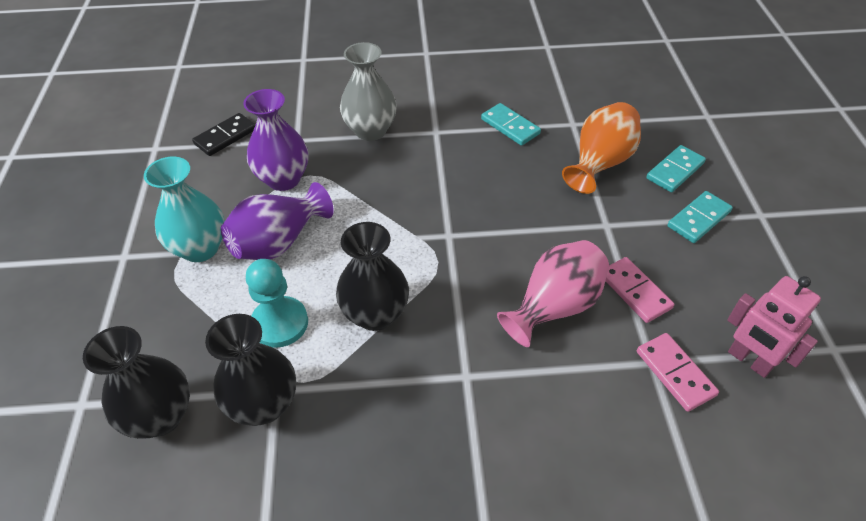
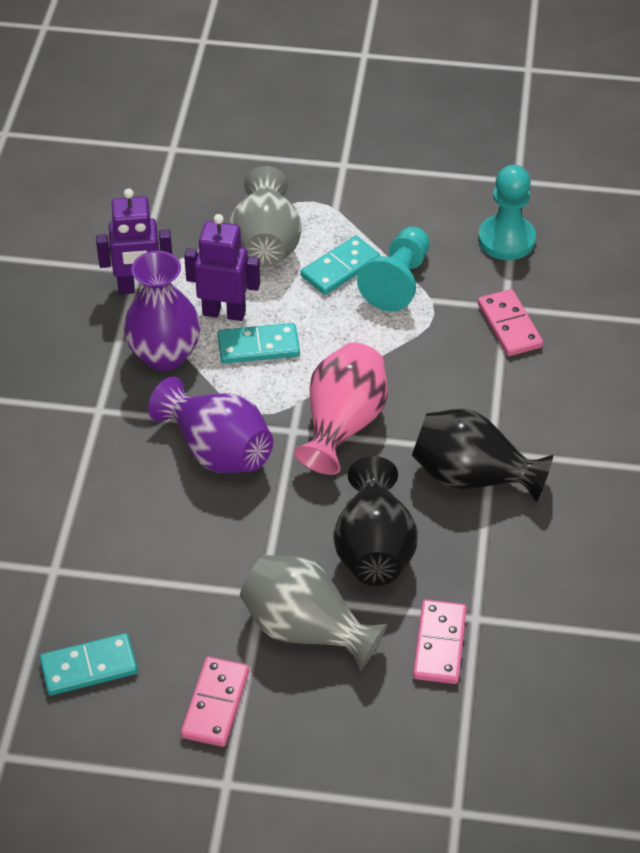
black domino: [192,113,255,156] = 1 -> none = 0
black vase: [83,326,190,439] [205,314,296,426] [336,222,409,331] = 3 -> [333,456,418,586] [412,409,553,502] = 2
grey vase: [340,42,397,141] = 1 -> [229,166,302,267] [240,555,388,671] = 2
orange vase: [562,102,641,194] = 1 -> none = 0
pink domino: [605,257,674,323] [637,333,719,412] = 2 -> [181,657,249,747] [413,600,467,684] [478,289,543,356] = 3
pink robot: [727,276,821,378] = 1 -> none = 0
purple robot: none = 0 -> [96,188,172,295] [184,214,260,321] = 2
turquoise pawn: [246,259,308,348] = 1 -> [357,226,430,311] [478,165,536,260] = 2
turquoise vase: [144,157,225,262] = 1 -> none = 0

